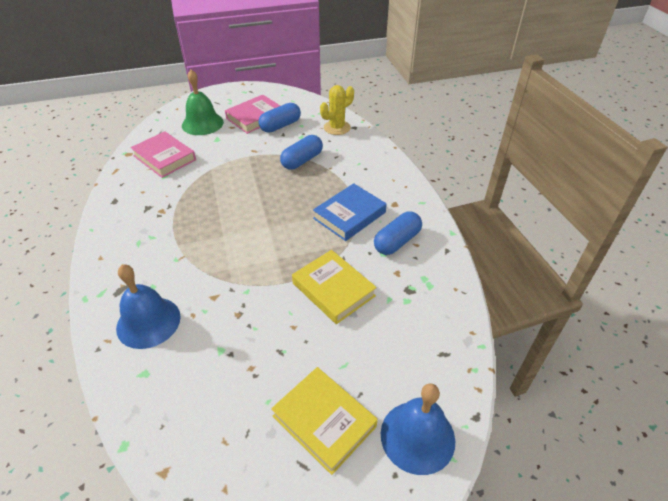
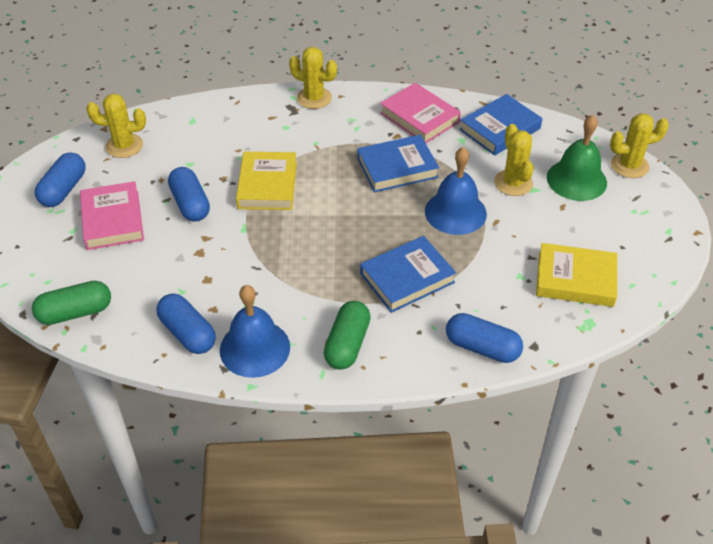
blue book: [313,183,387,241] = 1 -> [357,135,439,193] [360,236,456,313] [459,94,542,156] = 3
blue capsule: [258,103,301,133] [280,135,323,169] [374,211,422,255] = 3 -> [35,152,86,207] [156,293,216,354] [168,167,210,222] [446,313,523,363] = 4
green capsule: none = 0 -> [32,281,111,325] [324,301,371,370] = 2
yellow cactus: [320,85,354,135] = 1 -> [87,94,146,158] [289,47,337,109] [494,124,534,196] [610,113,669,178] = 4

